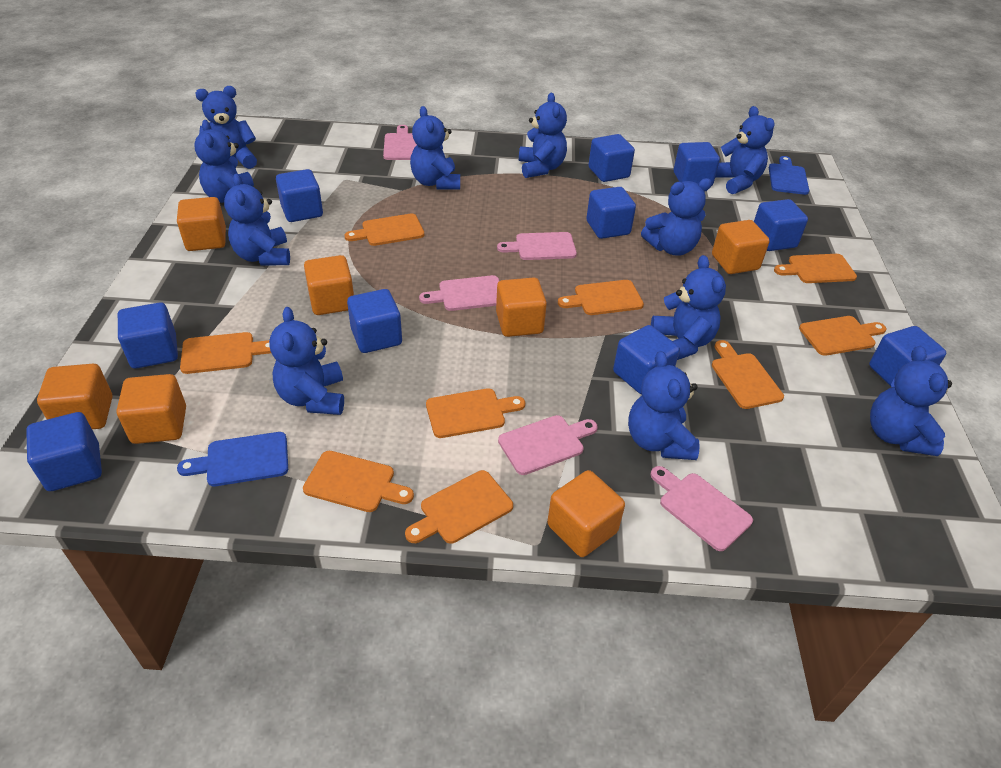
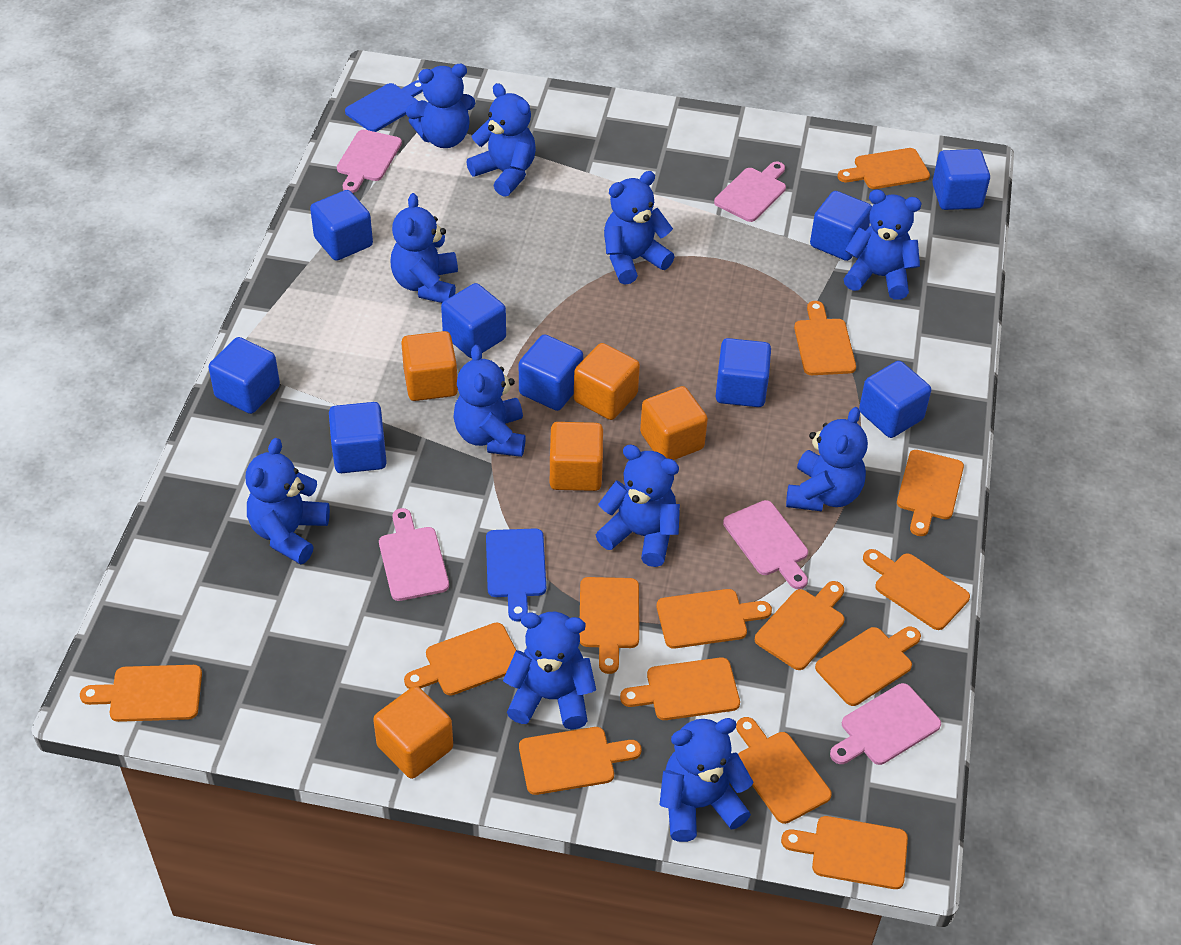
blue cube: [26,412,102,491] [118,302,178,369] [276,169,323,222] [347,289,402,353] [586,187,636,239] [588,134,635,182] [613,325,680,395] [674,142,720,186] [754,199,808,251] [869,326,946,386] = 10 -> [208,337,280,414] [310,190,373,261] [329,402,387,473] [441,283,506,358] [519,334,583,411] [715,338,771,407] [810,191,872,261] [859,361,931,438] [932,149,990,210] = 9
orange cube: [37,364,112,429] [117,374,186,444] [177,197,226,251] [304,255,354,315] [496,277,547,337] [547,470,625,557] [712,220,770,274] = 7 -> [373,686,453,779] [401,331,458,401] [550,422,603,491] [574,343,640,420] [640,386,708,460] = 5
orange cutting board: [180,332,271,374] [303,451,414,512] [345,214,424,246] [405,470,513,544] [426,388,525,438] [558,280,644,315] [712,340,784,409] [774,254,857,283] [799,316,886,356] = 9 -> [80,665,202,722] [404,622,516,696] [519,727,641,795] [579,577,639,674] [620,657,740,720] [657,589,772,649] [736,717,832,824] [755,581,844,670] [781,816,908,889] [794,301,856,375] [815,627,921,706] [837,148,930,189] [863,549,970,630] [897,450,964,536] = 14

